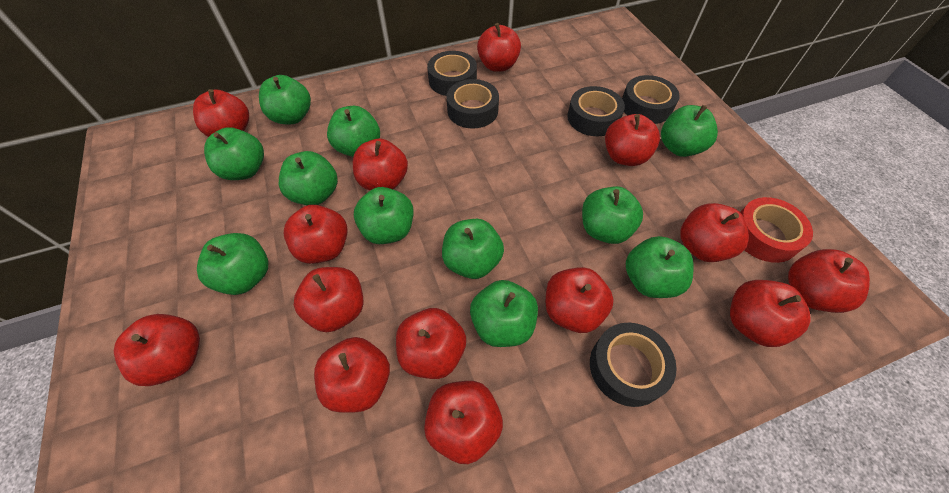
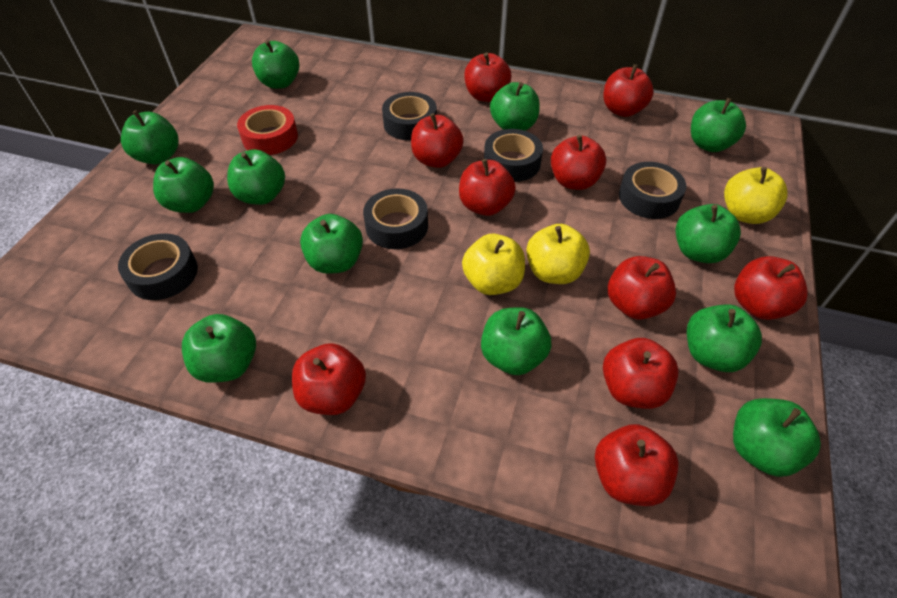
green apple: [197,233,268,295] [204,127,264,180] [259,75,311,124] [279,151,338,205] [327,106,380,157] [354,187,414,244] [442,219,504,279] [470,280,538,347] [582,186,643,244] [626,236,694,298] [661,105,718,157] = 11 -> [121,110,179,165] [153,157,214,213] [182,314,256,383] [227,149,285,205] [252,40,299,89] [300,214,363,274] [481,307,551,375] [490,82,540,131] [675,204,741,263] [687,304,762,372] [691,98,746,152] [733,398,821,477] = 12
red apple: [114,314,200,386] [193,89,249,137] [284,205,348,264] [294,267,363,332] [314,337,390,413] [353,139,408,190] [396,308,466,379] [424,381,503,464] [477,23,521,72] [546,267,614,333] [605,114,660,166] [680,203,749,262] [730,280,811,347] [788,249,870,313] = 14 -> [292,343,366,415] [411,113,464,168] [459,159,516,216] [464,52,511,102] [551,135,606,190] [595,424,679,506] [603,64,654,117] [603,338,679,409] [608,256,676,320] [734,256,808,320] = 10
yellow apple: none = 0 -> [462,234,525,295] [526,224,590,284] [724,167,788,224] = 3

